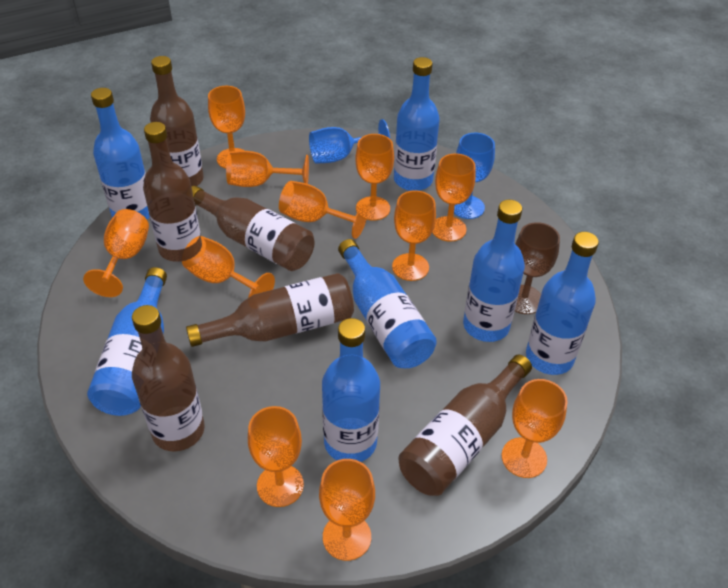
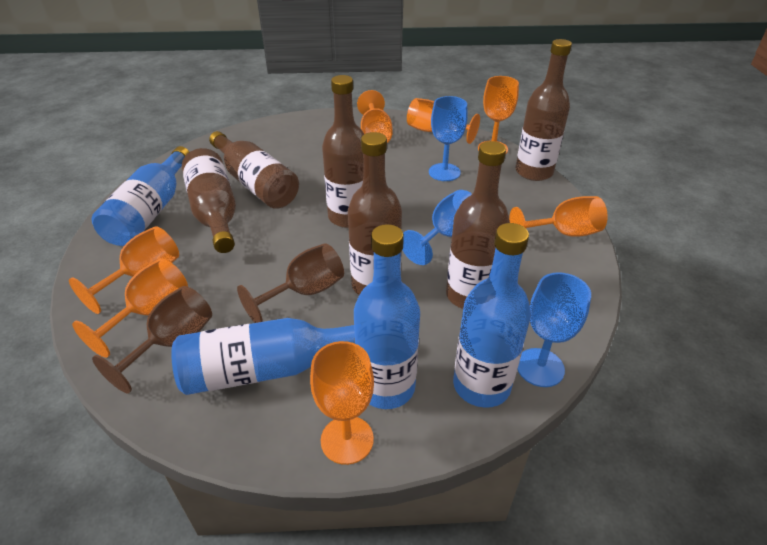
blue bottle: [87,267,167,416] [91,88,150,219] [322,318,380,462] [338,239,437,368] [394,57,440,191] [463,200,525,342] [526,232,599,375] = 7 -> [92,146,189,246] [171,318,355,395] [354,224,420,409] [453,223,531,408] = 4
blue goblet: [309,119,390,164] [454,133,495,219] = 2 -> [402,190,472,265] [429,96,468,181] [517,272,591,387] = 3
brown goblet: [515,222,560,314] = 1 -> [92,286,212,393] [237,243,344,323] = 2
orange goblet: [83,209,149,297] [182,236,275,298] [208,86,245,169] [226,151,309,187] [248,406,304,507] [279,181,368,239] [319,459,375,561] [355,134,394,221] [392,190,436,281] [432,154,476,241] [501,379,568,478] = 11 -> [69,226,179,314] [72,258,188,358] [310,341,374,465] [357,90,392,143] [407,98,480,144] [478,76,519,154] [509,196,608,237] = 7

